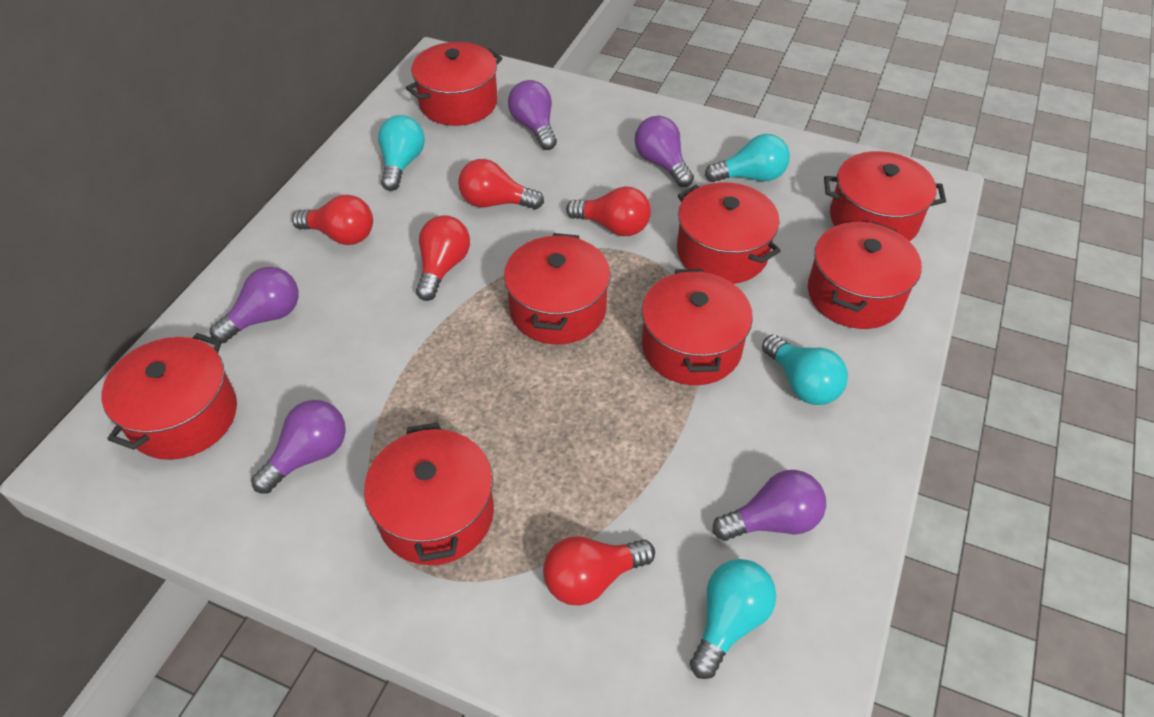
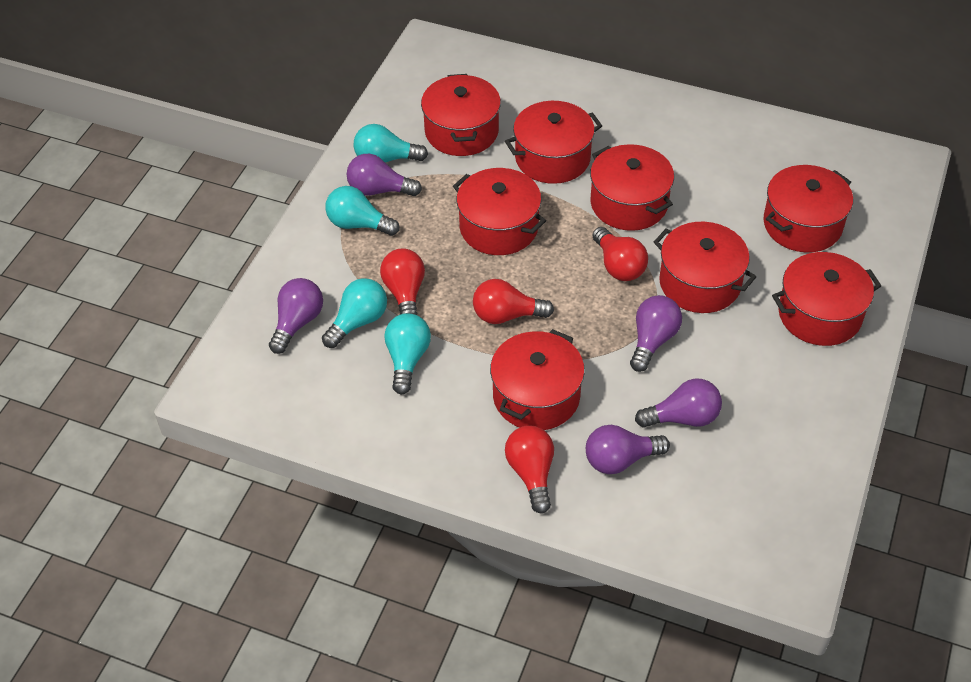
red light bulb: [292,195,373,245] [416,215,470,301] [458,159,544,210] [543,537,655,606] [566,186,651,236] = 5 -> [380,248,425,315] [473,279,554,324] [505,425,554,514] [593,227,648,281] = 4

